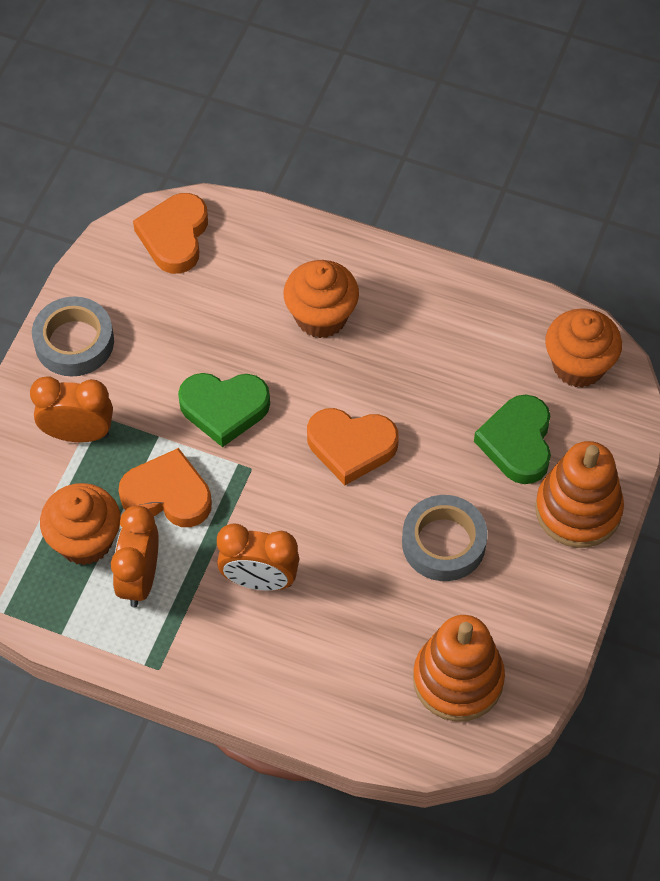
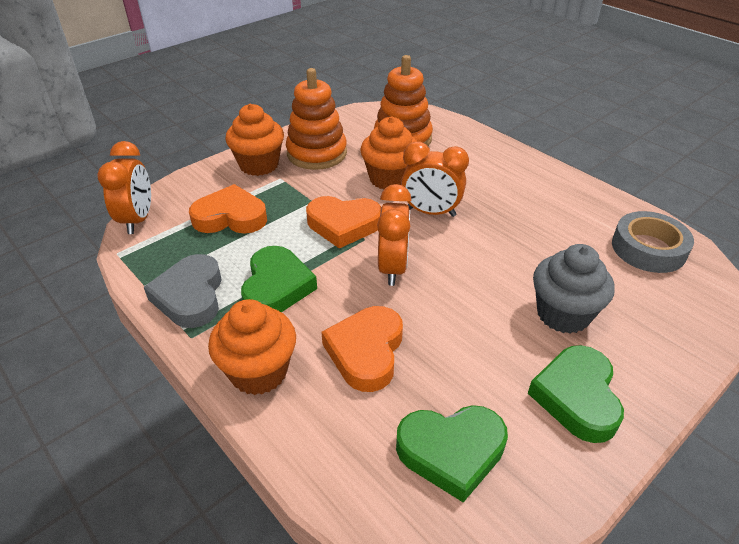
green heart: [178,373,270,447] [474,395,551,484] = 2 -> [241,246,317,312] [396,405,508,503] [528,345,624,443] = 3
grey cupcake: none = 0 -> [533,244,614,334] = 1
grey heart: none = 0 -> [144,254,222,328] = 1
grey tape: [32,296,114,376] [402,495,488,581] = 2 -> [612,211,694,273] = 1

